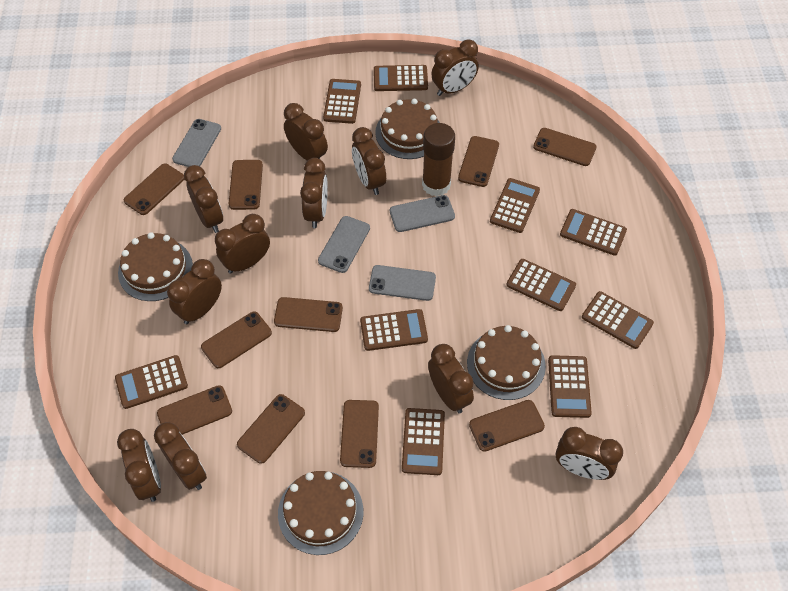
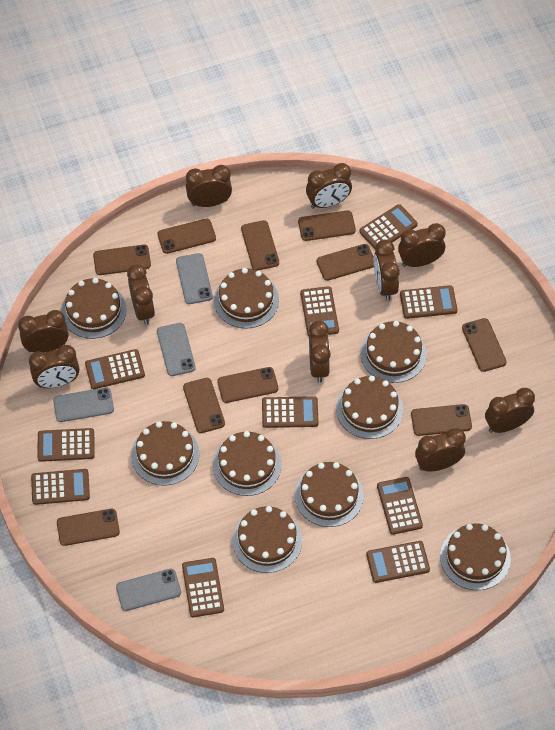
brown cake: [118,232,193,301] [278,471,363,555] [375,99,440,159] [467,325,546,400] = 4 -> [61,278,127,339] [131,421,200,486] [213,431,281,496] [214,268,279,329] [232,506,302,573] [295,462,364,527] [336,376,403,439] [360,321,427,383] [440,523,511,590] = 9
brown clock: [117,429,161,502] [154,422,207,490] [167,259,222,324] [184,165,223,233] [215,214,270,274] [284,103,328,160] [300,158,328,228] [352,127,386,195] [428,344,474,414] [431,39,479,96] [556,427,623,480] = 11 -> [18,310,68,353] [29,345,80,388] [127,264,155,325] [186,165,232,207] [306,163,352,209] [309,321,331,383] [374,240,400,301] [398,223,446,267] [415,428,466,472] [485,388,535,433] = 10
brown glue stick: [422,123,455,196] = 1 -> none = 0

